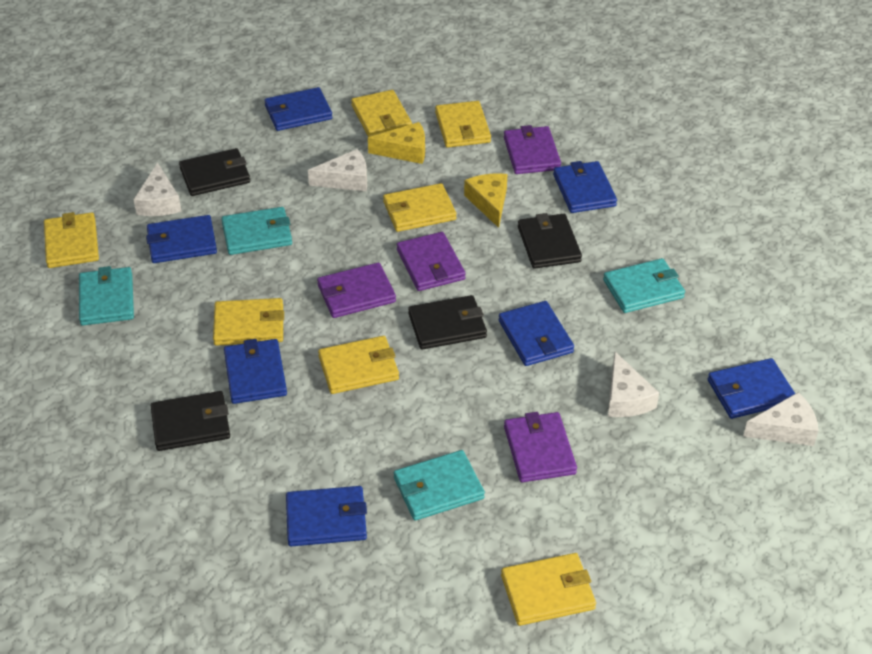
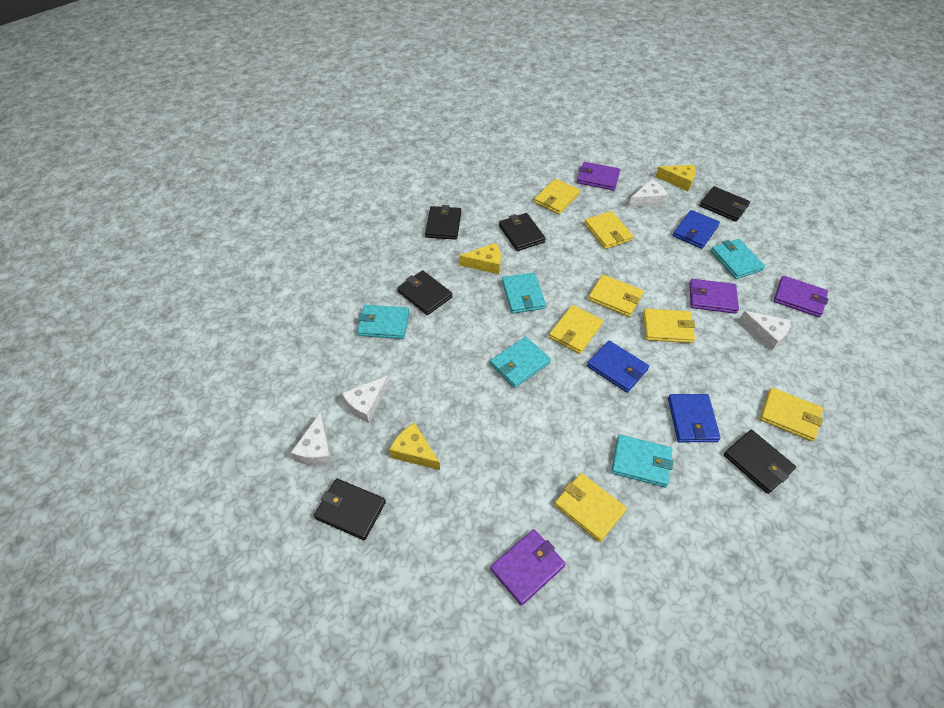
black wallet: [151,391,230,451] [179,148,250,196] [408,295,487,350] [518,213,582,269] = 4 -> [314,478,386,540] [397,270,453,315] [425,205,461,240] [499,213,546,251] [699,186,750,222] [724,430,796,494] = 6
blue wallet: [146,215,217,263] [224,339,287,404] [264,87,332,131] [286,486,367,546] [499,301,574,366] [553,161,617,213] [708,358,795,419] = 7 -> [587,340,649,393] [668,394,721,442] [673,210,720,249] = 3
turquoise wallet: [79,266,134,326] [221,207,292,255] [394,450,485,521] [603,258,685,313] = 4 -> [357,305,409,339] [490,337,551,388] [502,273,546,314] [611,434,673,487] [711,239,765,279] = 5
yellow cheese: [368,122,425,164] [464,173,507,228] = 2 -> [390,423,440,470] [459,243,501,274] [655,165,696,191] = 3

